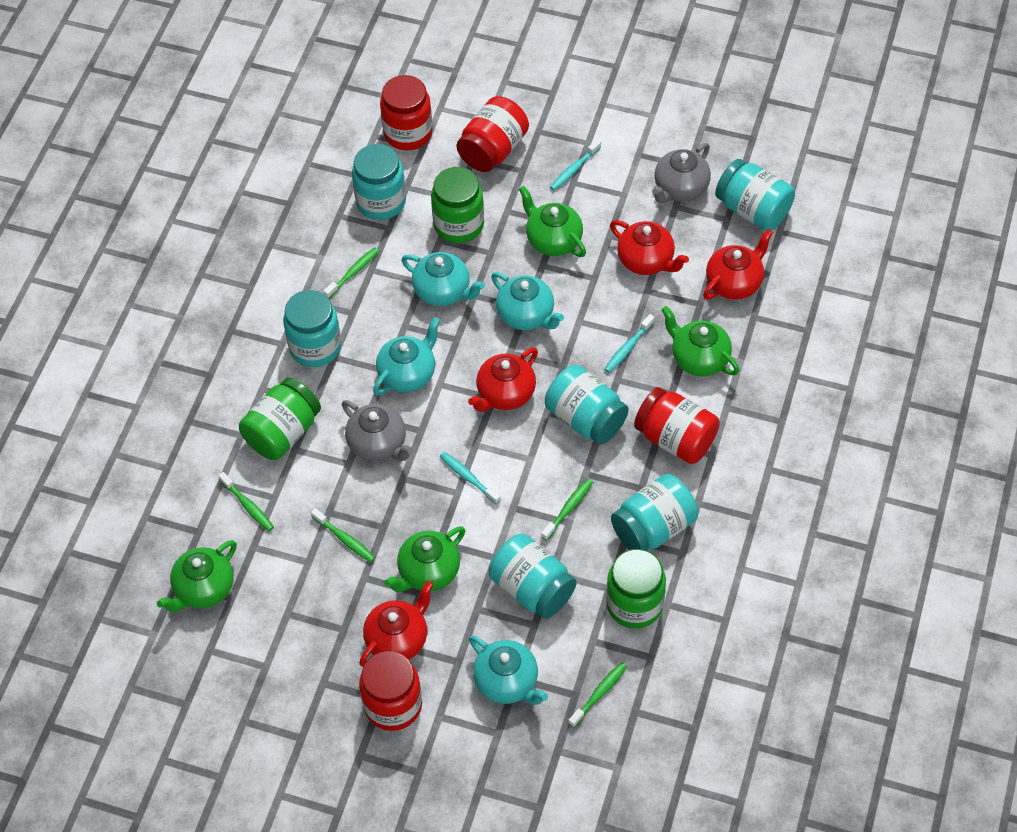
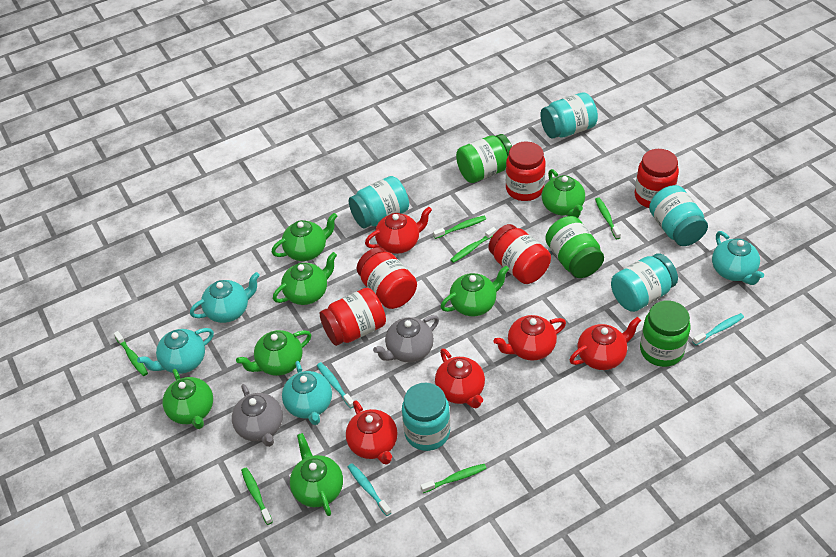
green teapot: [157,540,237,612] [384,526,465,592] [519,186,586,257] [661,306,740,376] = 4 -> [163,369,213,429] [236,330,311,376] [271,213,337,261] [273,252,337,305] [290,433,343,516] [441,266,509,316] [542,169,585,218] = 7
green toothbrush: [218,472,274,531] [311,508,375,562] [324,247,379,298] [541,479,593,541] [568,662,627,728] = 5 -> [114,331,148,376] [241,468,273,525] [421,464,487,493] [433,216,486,239] [450,227,496,263] [595,197,621,239] = 6
red jar: [359,651,422,731] [380,75,433,150] [456,96,529,172] [634,387,720,464] = 4 -> [320,288,386,346] [357,247,417,309] [489,224,551,284] [506,141,546,201] [635,149,679,208] = 5
red teapot: [360,581,434,667] [468,348,538,412] [610,220,689,275] [703,229,773,300] = 4 -> [346,400,397,465] [365,207,432,254] [435,348,485,408] [494,315,566,361] [570,317,641,370] = 5
turquoise jar: [283,290,341,367] [352,144,406,220] [489,534,577,619] [545,365,629,445] [611,474,698,551] [715,159,795,231] = 6 -> [349,176,409,229] [402,383,450,451] [540,92,598,139] [611,253,678,312] [649,185,708,246] = 5

